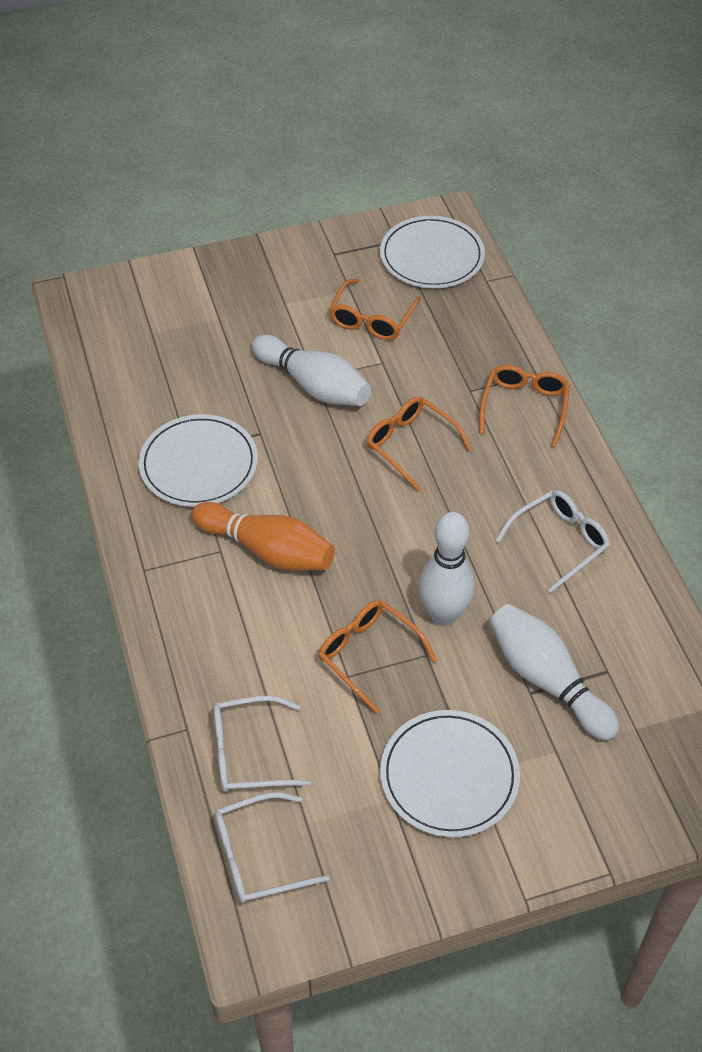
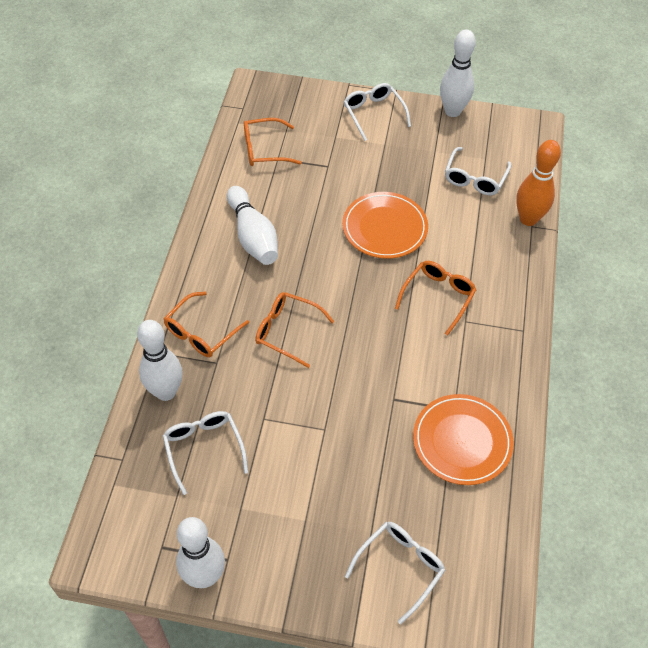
orange plate: none = 0 -> [342,192,428,259] [413,394,514,485] = 2
white bowling pin: [252,335,371,406] [419,512,475,626] [490,604,619,740] = 3 -> [137,320,183,401] [176,517,225,588] [227,186,278,265] [440,29,475,117] = 4
white glasses: [214,696,311,792] [215,792,329,903] [496,490,610,593] = 3 -> [163,411,248,495] [344,83,411,141] [345,522,446,624] [445,147,511,195] = 4
white plate: [139,414,258,507] [380,216,485,288] [380,710,520,837] = 3 -> none = 0

